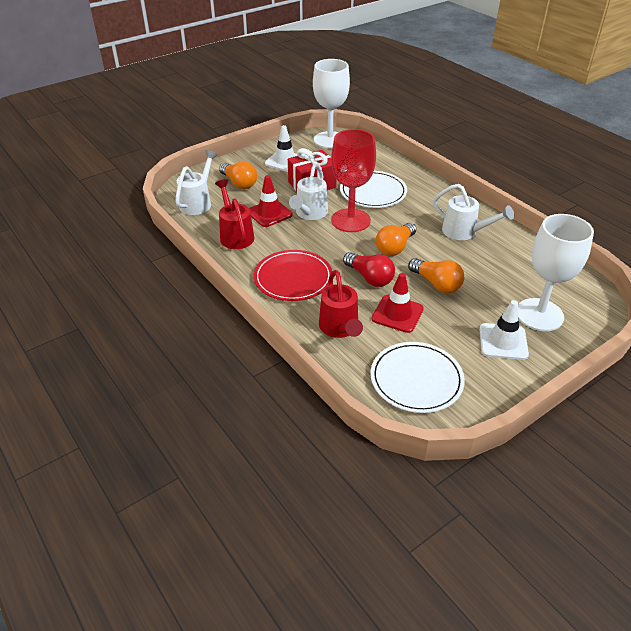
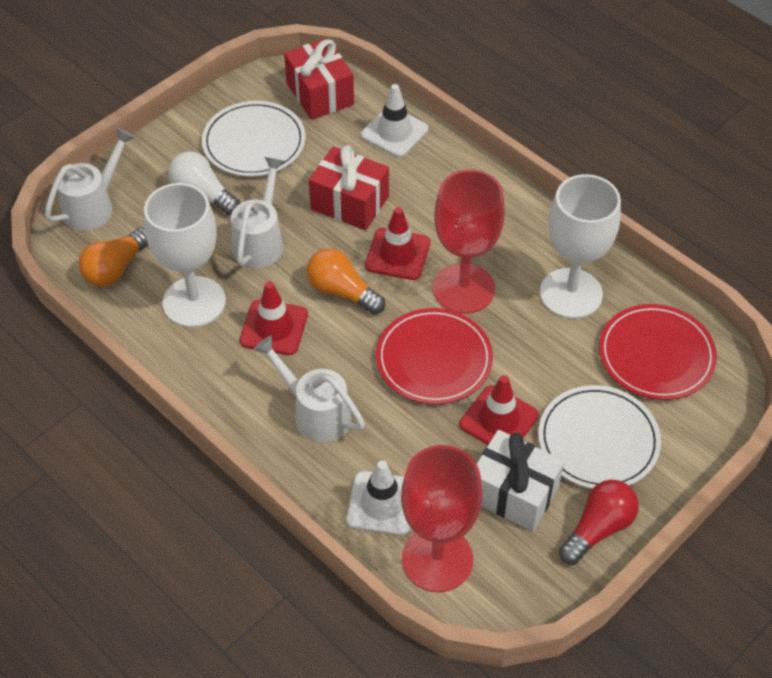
orange light bulb: [219,162,257,189] [376,223,416,256] [408,258,464,293] = 3 -> [78,228,148,287] [307,248,385,315] = 2
red gift: [288,148,337,191] = 1 -> [284,38,354,120] [309,145,389,230] = 2
red goblet: [331,129,376,232] = 1 -> [401,445,483,592] [433,169,505,314] = 2
red plate: [254,250,332,301] = 1 -> [376,308,493,404] [599,304,717,400] = 2
red traffic cone: [249,175,293,227] [372,273,424,333] = 2 -> [240,281,308,355] [365,207,430,280] [460,375,539,445] = 3
red watering can: [215,179,254,249] [319,270,363,338] = 2 -> none = 0
white gift: none = 0 -> [477,430,564,531] = 1
white light bulb: none = 0 -> [168,151,240,216] = 1

